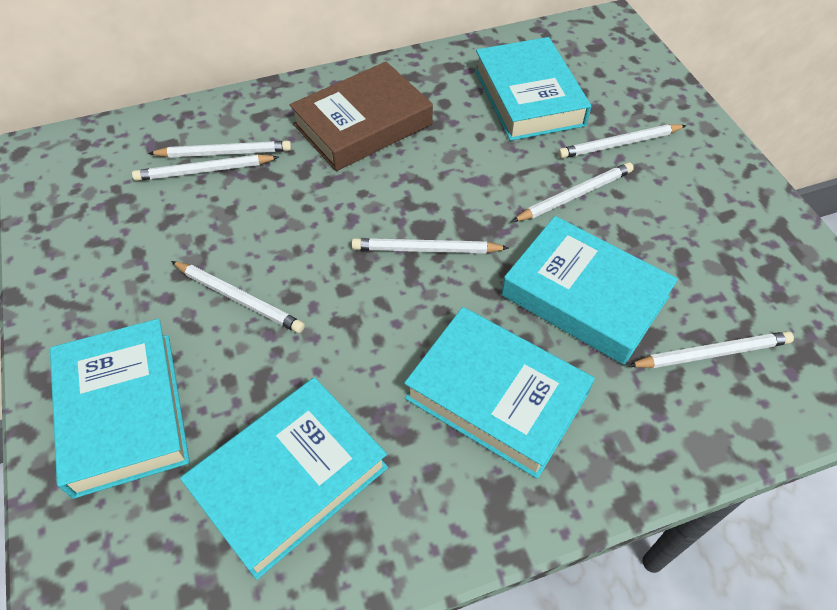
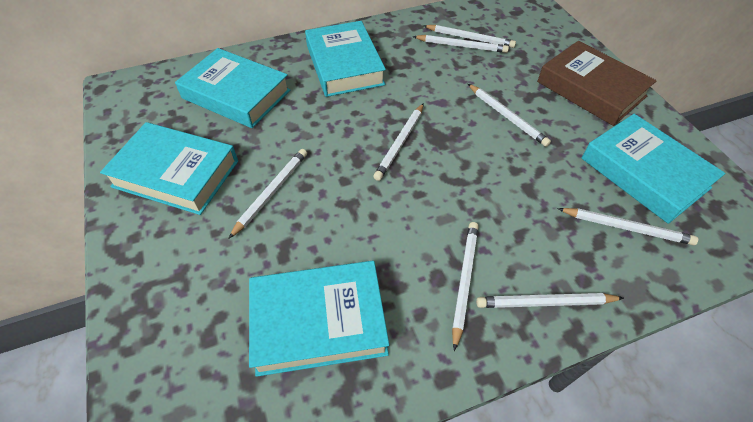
white pencil: [132,154,279,181] [148,141,291,158] [171,261,305,333] [351,238,509,253] [512,162,634,222] [558,124,687,159] [628,331,794,368] = 7 -> [228,149,307,239] [373,103,424,181] [413,35,509,53] [423,25,516,48] [452,222,479,351] [468,84,551,147] [476,293,624,308] [557,208,698,245] = 8

